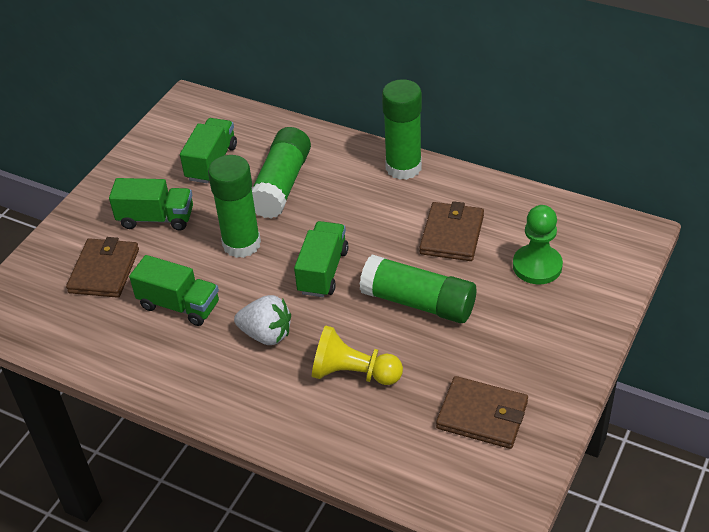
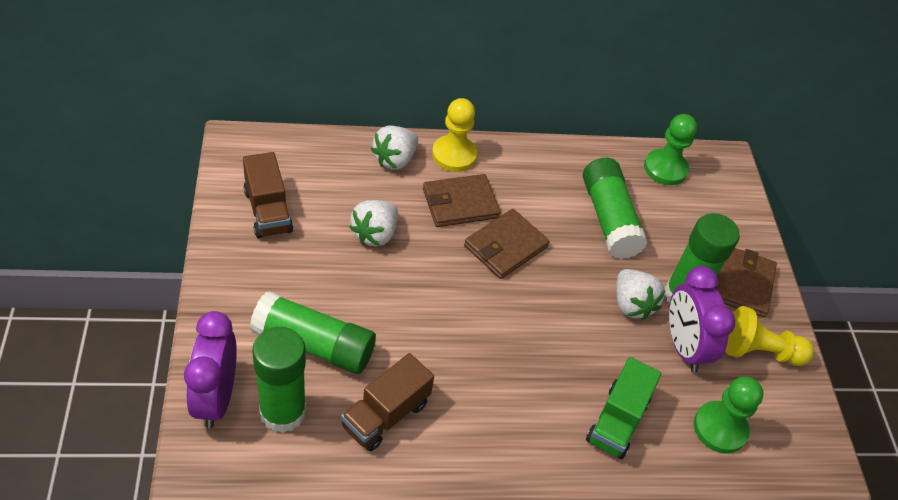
brown truck: none = 0 -> [243,152,293,238] [341,353,434,451] = 2
green pawn: [513,205,563,284] = 1 -> [644,114,697,185] [694,376,763,453] = 2
green truck: [109,178,193,231] [129,255,219,326] [180,118,237,183] [294,221,349,297] = 4 -> [586,357,662,459] = 1
purple clock: none = 0 -> [184,311,237,428] [669,266,735,373] = 2
white strawberry: [234,295,291,345] = 1 -> [349,200,398,247] [371,125,418,170] [616,269,665,320] = 3
yellow pawn: [312,325,403,385] = 1 -> [432,98,477,172] [725,306,814,366] = 2

